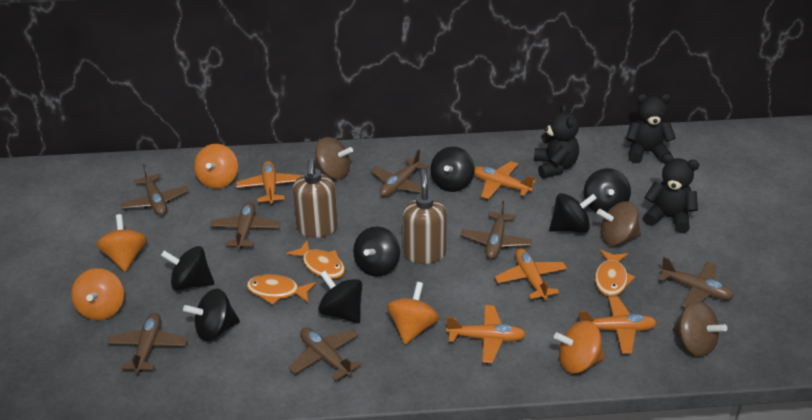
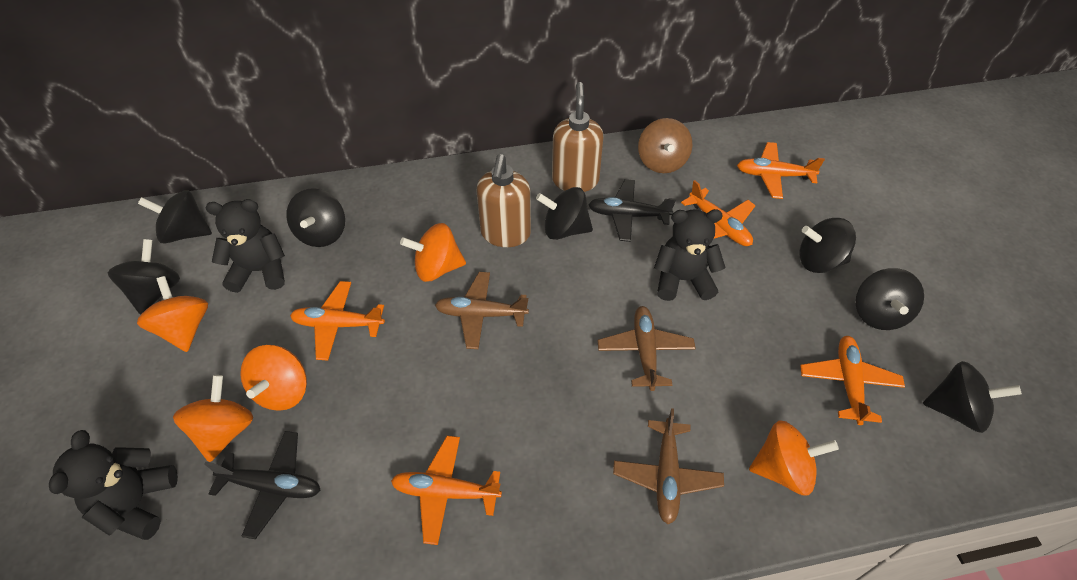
black plane: none = 0 -> [205,431,320,539] [588,179,676,242] = 2
brown plane: [107,313,188,373] [121,164,189,216] [210,202,280,249] [289,328,362,381] [370,149,429,197] [461,200,532,259] [658,257,734,308] = 7 -> [435,272,529,349] [598,306,696,391] [613,408,724,525] = 3
brown spinning top: [315,137,353,179] [597,201,641,246] [673,302,727,356] = 3 -> [638,118,692,173] = 1
orange fish: [247,274,316,305] [287,241,345,279] [595,250,635,296] = 3 -> none = 0

